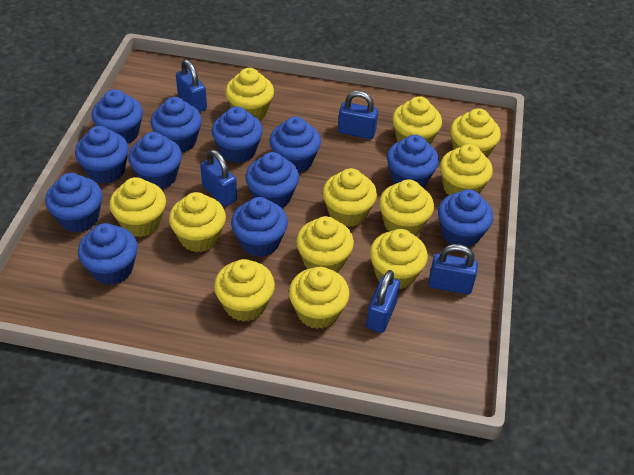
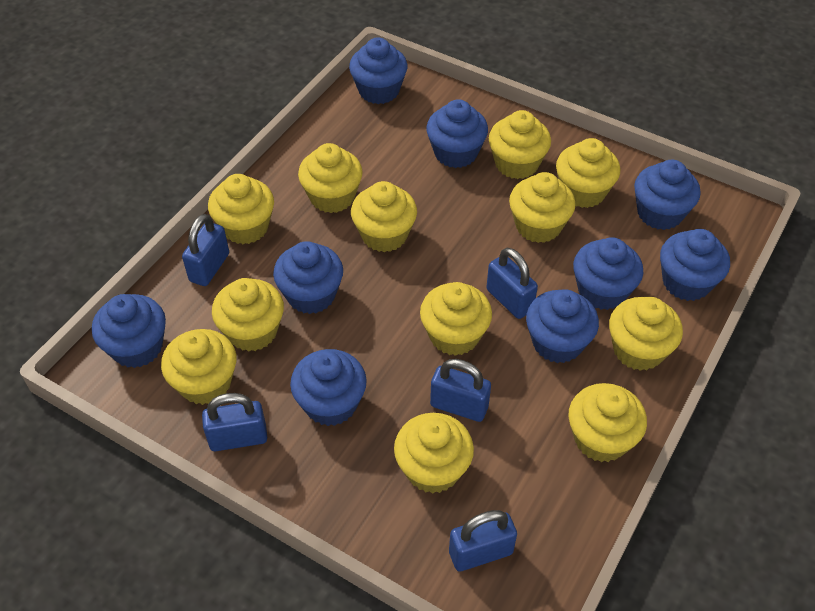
blue cupcake: [45,173,102,233] [75,126,129,184] [78,223,138,285] [92,89,143,143] [128,132,182,189] [150,97,202,152] [211,106,263,163] [231,197,288,257] [245,152,299,208] [269,117,321,173] [387,135,439,187] [438,189,493,247] = 12 -> [92,294,166,368] [273,241,343,314] [290,349,367,426] [349,37,408,104] [426,99,488,168] [526,289,599,363] [573,237,643,310] [634,160,701,230] [660,229,730,301] = 9

